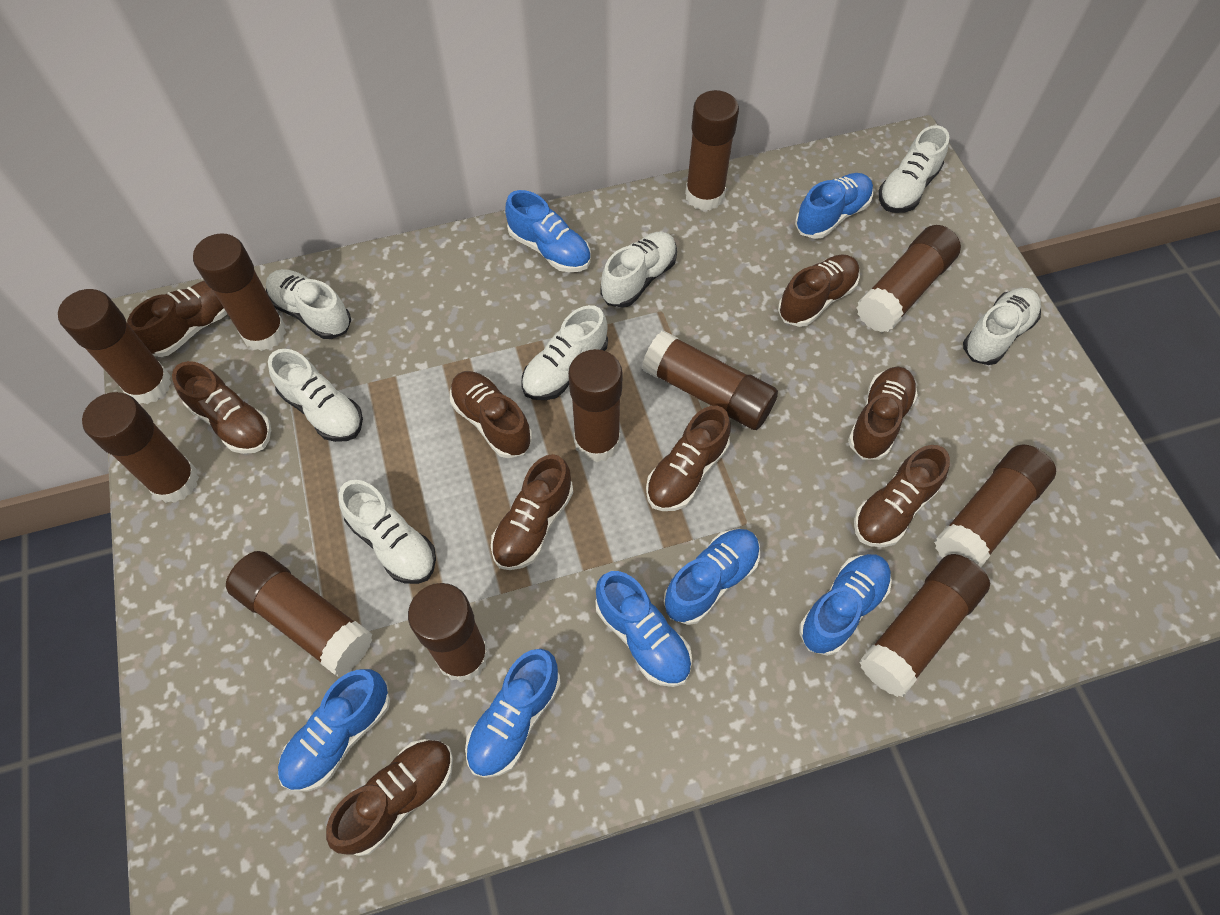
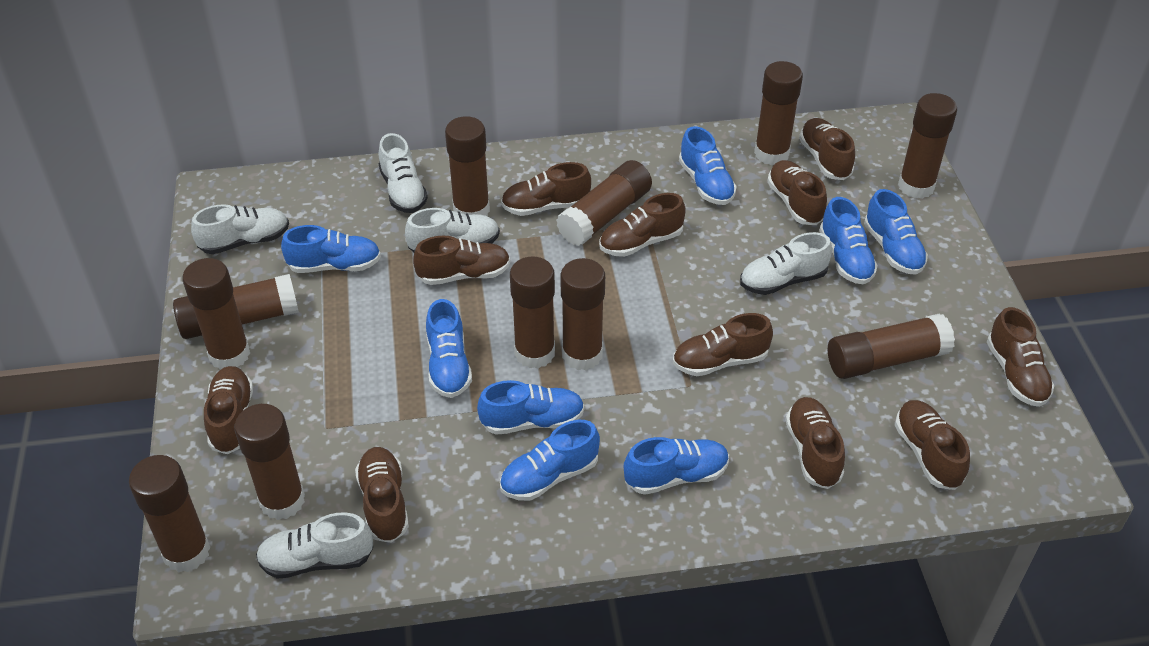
blue shoe: [278,669,390,791] [465,649,561,778] [505,190,591,272] [596,571,692,687] [663,529,760,625] [795,173,873,239] [799,554,892,656] = 7 -> [281,225,381,273] [426,299,472,398] [477,380,585,435] [500,420,600,501] [624,437,729,495] [679,126,737,205] [819,197,878,285] [864,189,928,275] = 8
brown shoe: [127,281,227,357] [172,361,271,454] [326,739,453,856] [450,371,532,458] [491,454,573,570] [646,406,731,511] [778,254,860,327] [848,366,918,460] [854,445,950,547] = 9 -> [204,366,253,454] [355,447,409,543] [413,236,510,285] [501,162,591,216] [599,193,686,257] [673,313,773,376] [767,160,827,225] [785,397,845,489] [799,118,855,180] [895,400,970,490] [987,307,1054,407] = 11
white shoe: [266,269,351,339] [268,349,363,442] [339,480,436,584] [521,305,608,400] [601,232,677,308] [878,125,949,213] [963,288,1041,365] = 7 -> [191,204,289,254] [256,512,373,578] [379,133,428,213] [405,208,500,252] [740,232,832,295] = 5

